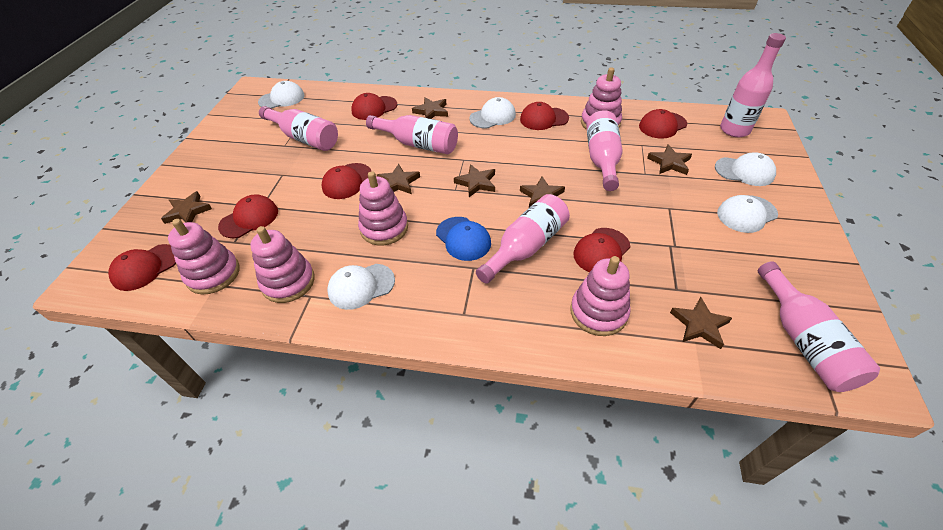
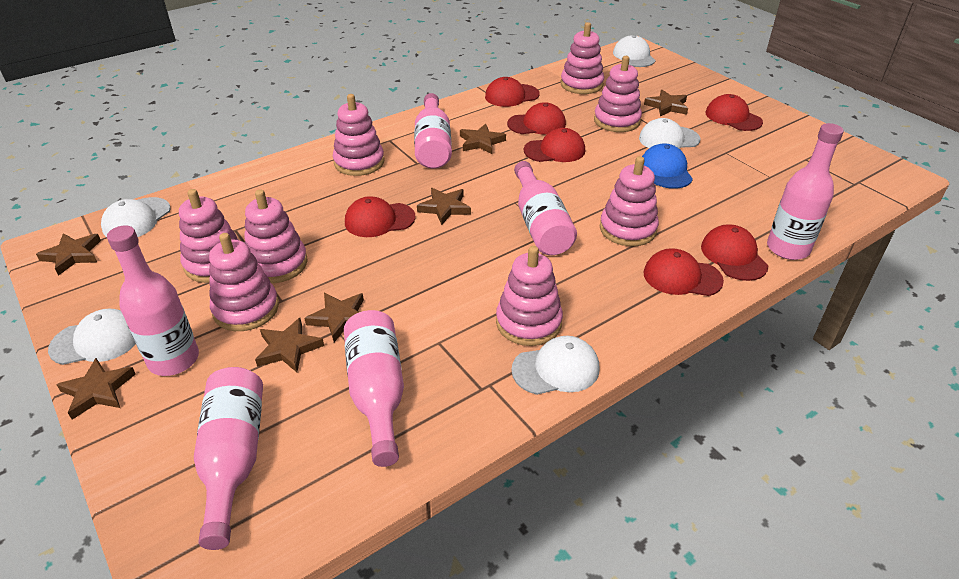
pink stacking toy: [168,219,239,294] [250,226,315,303] [358,171,408,245] [570,256,631,336] [581,67,622,130] = 5 -> [179,189,240,283] [209,233,279,331] [244,189,307,283] [333,94,384,176] [496,246,563,346] [561,22,604,94] [594,56,642,132] [600,156,659,246] = 8

